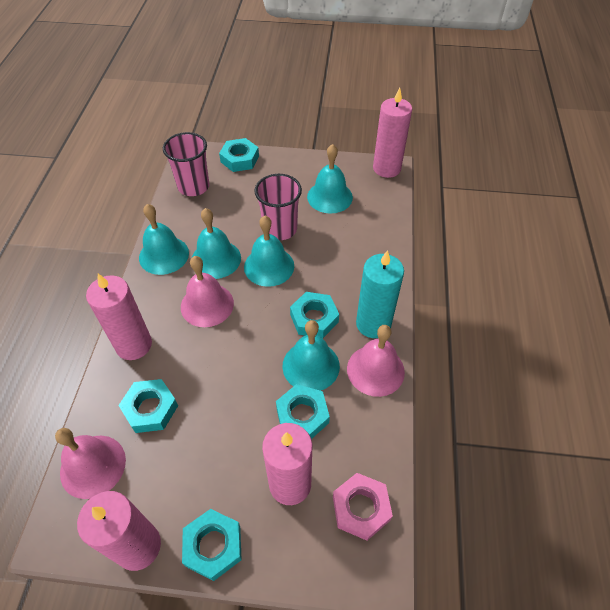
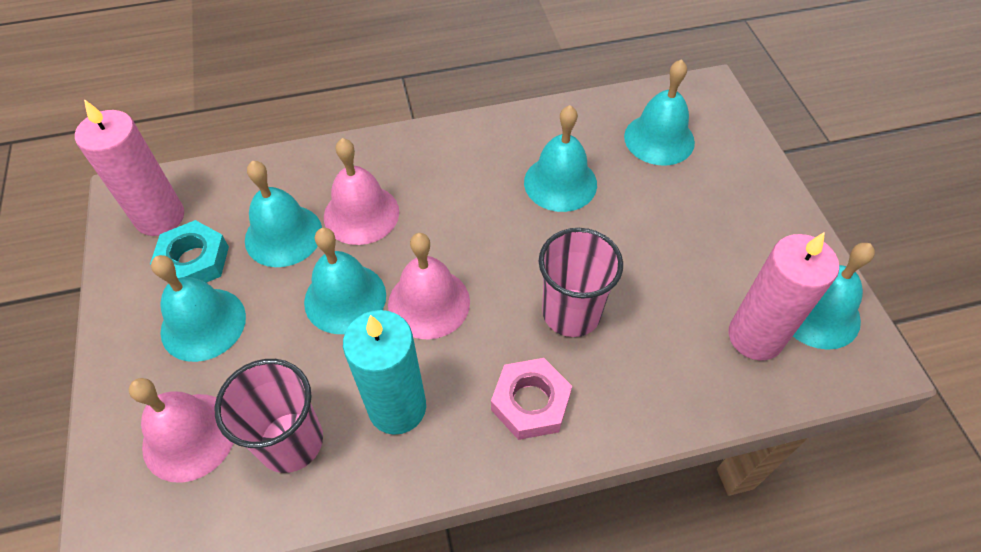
pink candle: [77,491,161,571] [86,274,152,360] [262,423,313,505] [373,88,412,178] = 4 -> [75,99,184,236] [729,232,839,361] = 2
turquoise bell: [139,204,189,275] [192,208,241,279] [244,216,294,287] [282,320,340,391] [307,144,353,214] = 5 -> [151,255,246,362] [245,161,322,267] [304,228,386,334] [524,105,597,212] [624,59,695,166] [793,243,875,350] = 6
turquoise nut: [118,379,178,433] [182,509,242,581] [219,138,259,172] [276,384,330,439] [290,292,339,338] = 5 -> [150,220,229,283] = 1

